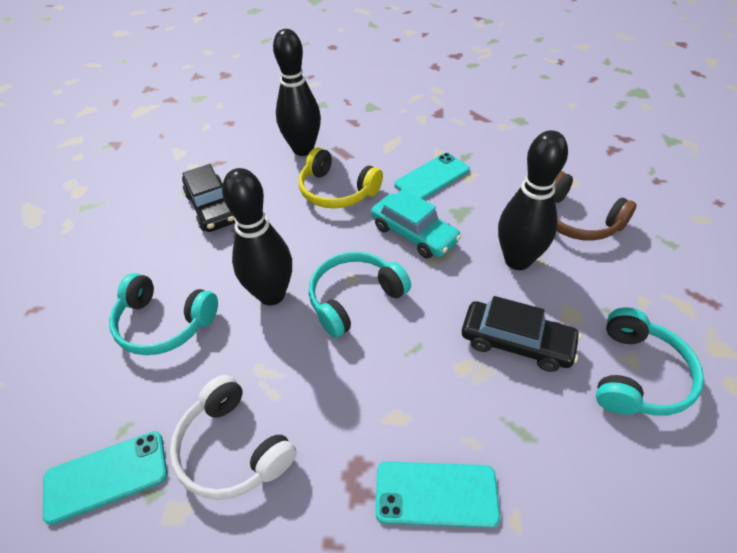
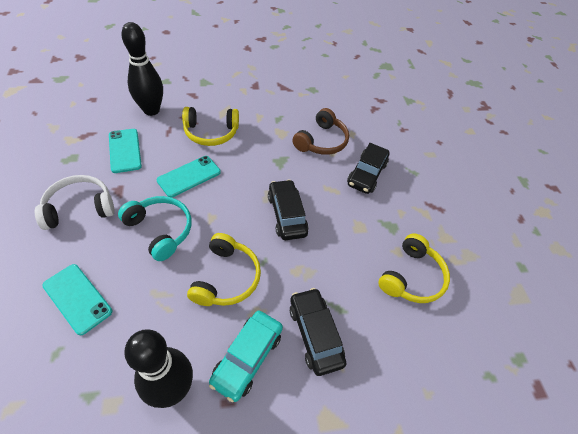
black bowling pin: [222,168,292,306] [273,29,321,156] [498,130,568,270] = 3 -> [121,22,163,116] [124,329,193,408] = 2
black car: [182,164,235,232] [462,296,581,372] = 2 -> [268,179,309,240] [290,288,346,376] [347,143,390,194] = 3
turquoise headphones: [109,273,218,355] [308,252,411,338] [596,307,704,416] = 3 -> [118,196,192,261] = 1
yellow headphones: [299,147,383,208] = 1 -> [182,107,239,146] [187,233,261,306] [378,233,450,303] = 3

